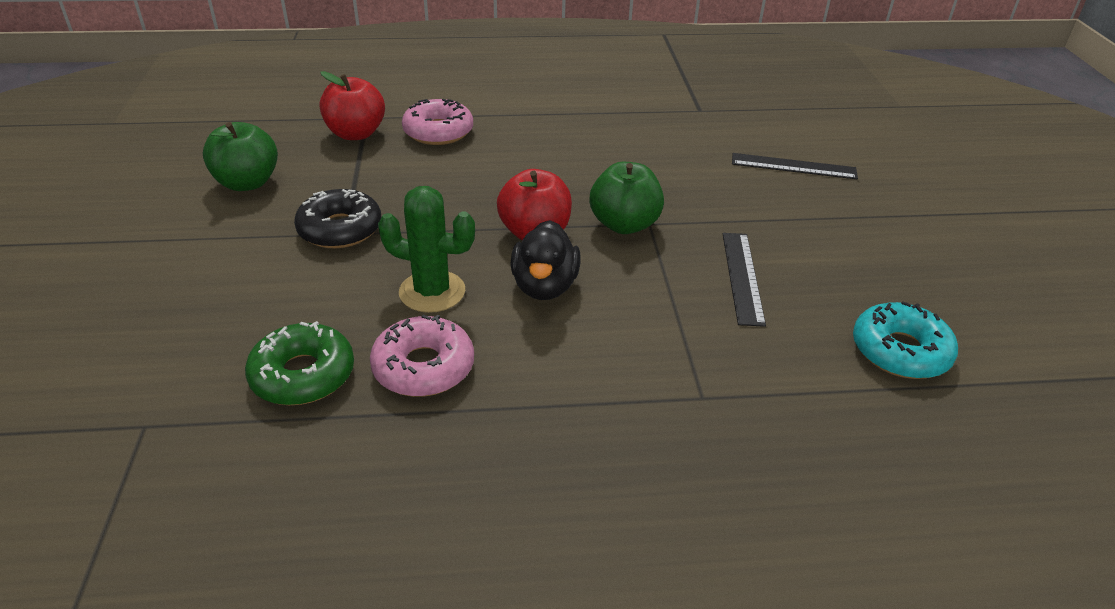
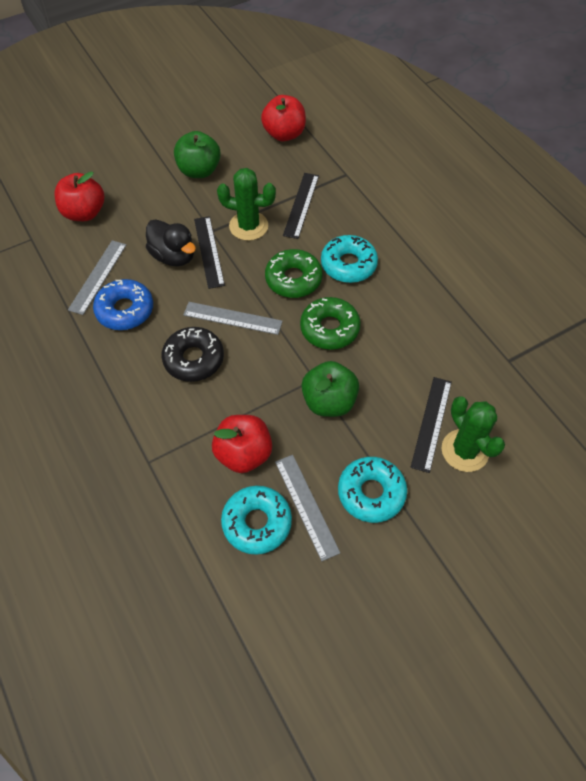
black ruler: [723,233,766,327] [732,153,858,179] = 2 -> [194,216,225,289] [283,173,319,239] [411,377,452,473] = 3
blue donut: none = 0 -> [93,279,153,330] = 1
green cactus: [378,186,475,313] = 1 -> [217,168,276,241] [442,396,505,472] = 2
green donut: [245,321,354,405] = 1 -> [265,249,323,298] [300,297,361,350] = 2
grey ruler: none = 0 -> [68,240,126,315] [183,302,283,335] [275,455,340,561] = 3
pink donut: [370,315,474,397] [402,99,473,145] = 2 -> none = 0
red apple: [320,71,385,140] [497,169,572,240] = 2 -> [54,172,104,221] [212,415,272,473] [261,95,306,141] = 3
turquoise donut: [853,301,958,379] = 1 -> [221,486,292,555] [321,235,378,283] [338,457,407,523] = 3

